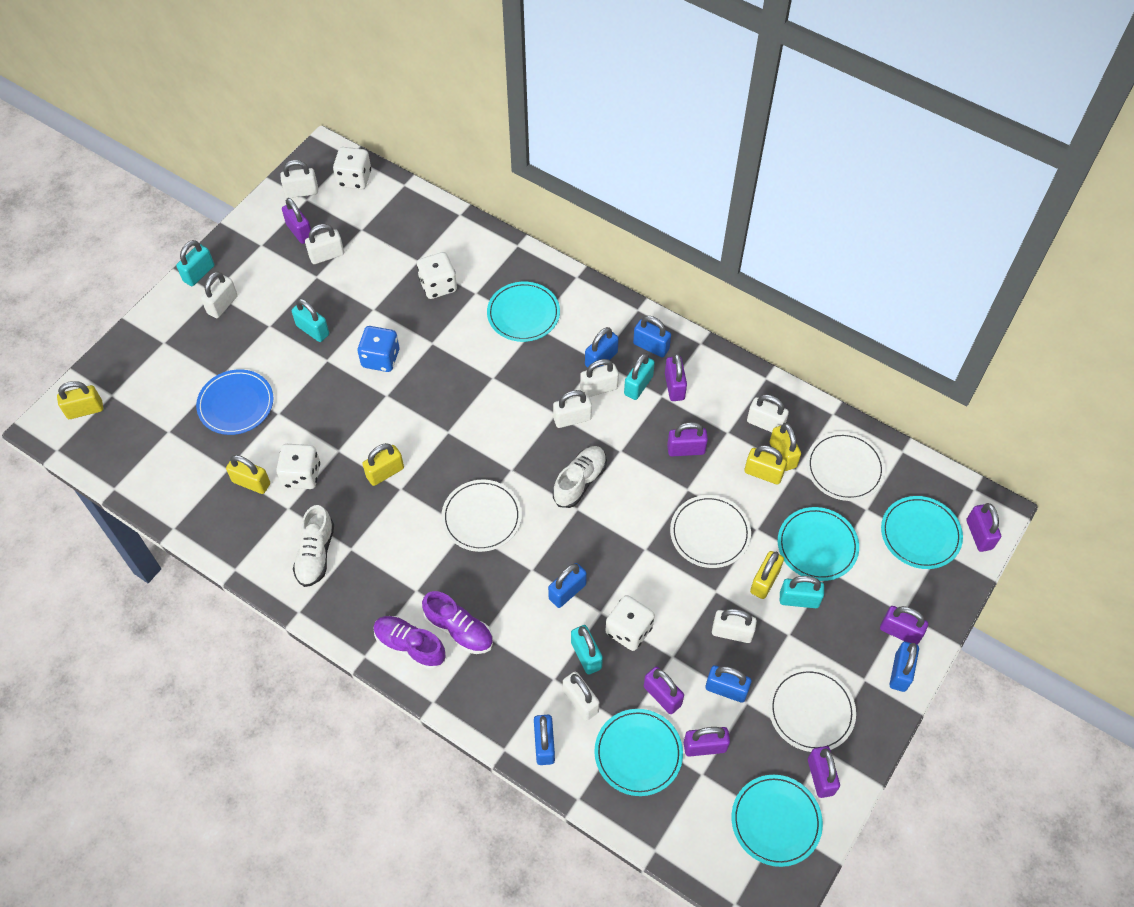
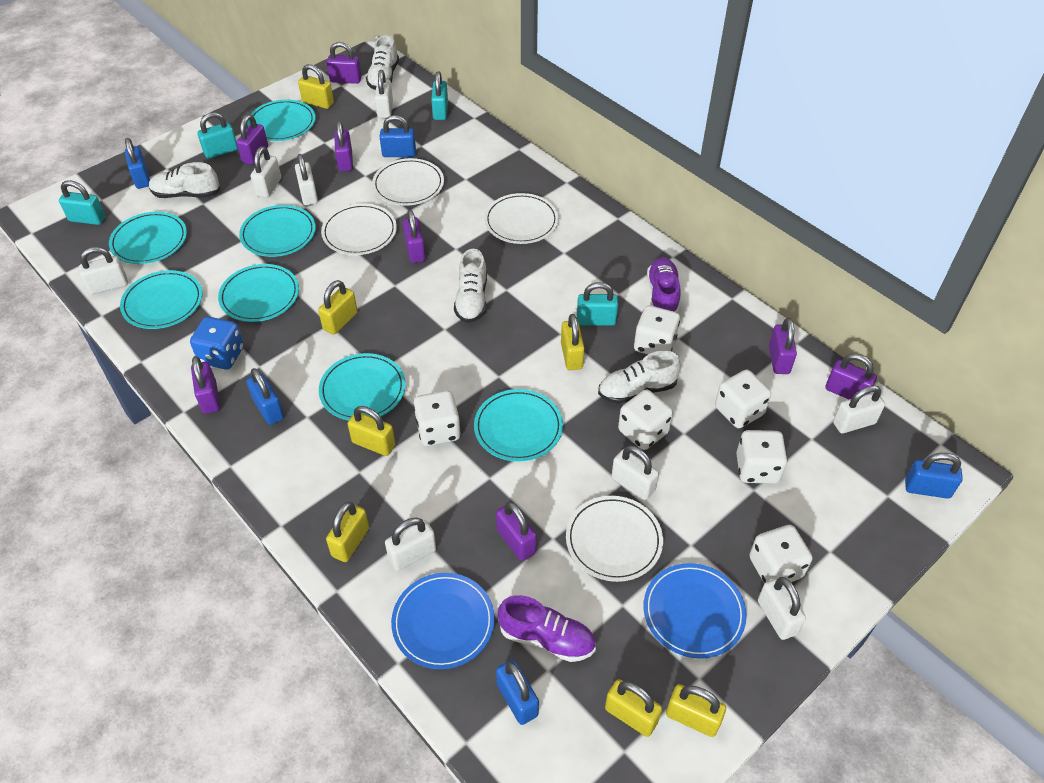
blue padlock: [534,715,555,765] [548,563,587,608] [585,327,619,368] [633,316,671,357] [705,665,752,703] [890,642,919,692] = 6 -> [125,138,150,189] [246,368,284,425] [380,115,416,157] [496,659,539,725] [905,453,963,499] = 5
blue plate: [196,369,273,435] = 1 -> [391,573,495,669] [643,563,747,659] = 2
turquoise padlock: [176,240,214,286] [292,299,329,342] [571,625,603,675] [624,353,655,400] [780,576,824,608] = 5 -> [59,180,105,225] [197,112,238,159] [431,71,448,120] [577,282,618,326] = 4
turquoise plate: [487,282,560,342] [594,709,683,796] [732,775,823,867] [778,507,859,581] [881,496,963,569] = 5 -> [109,212,187,264] [120,270,202,329] [218,264,299,322] [239,205,316,257] [247,100,316,141] [319,353,406,421] [474,389,563,462] = 7
white dice: [276,444,320,489] [333,147,371,189] [417,252,457,299] [605,595,655,651] = 4 -> [413,390,460,446] [618,390,673,450] [634,305,680,355] [715,369,771,428] [736,430,787,484] [749,525,813,584] = 6
white shoe: [293,505,334,587] [553,446,607,508] = 2 -> [149,162,220,198] [366,35,399,90] [454,249,487,323] [598,351,681,404] = 4
yellow padlock: [57,381,103,419] [226,455,270,494] [363,443,404,486] [744,445,787,485] [750,551,784,599] [770,423,801,471] = 6 -> [298,64,334,109] [318,280,358,335] [326,502,369,562] [348,406,396,456] [561,314,585,370] [605,679,662,737] [666,684,726,737] = 7

